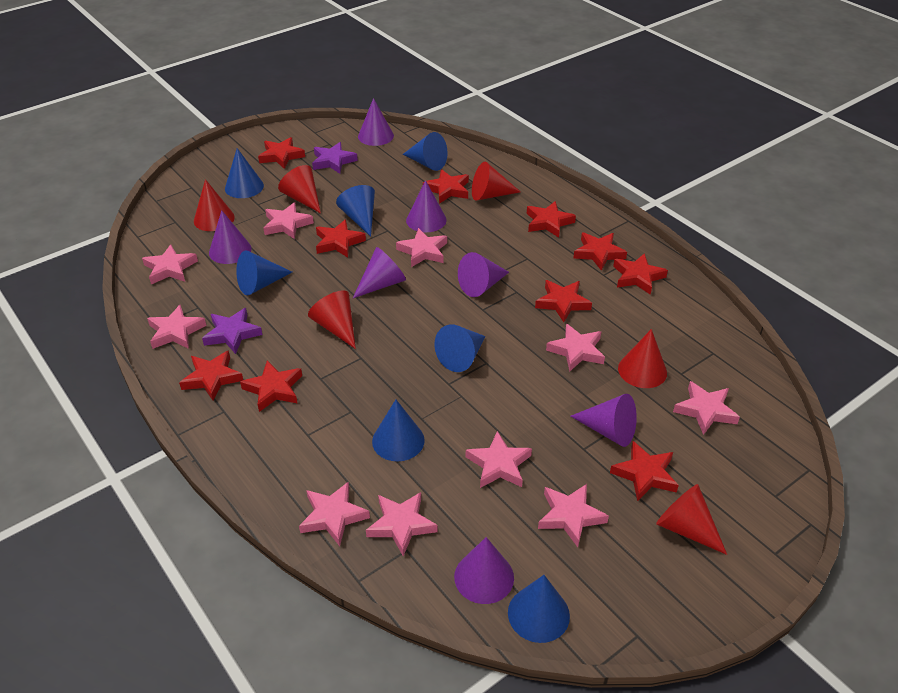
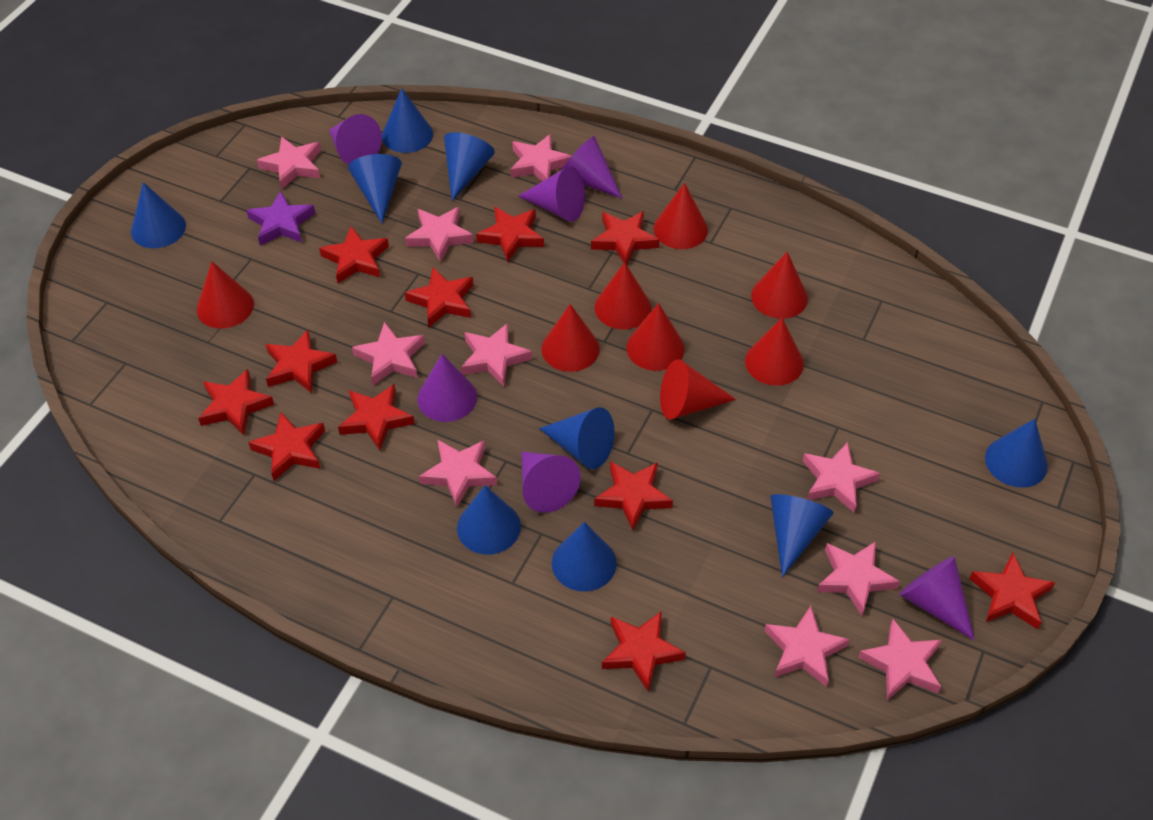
blue cone: [225,148,264,198] [236,251,292,295] [336,185,375,237] [372,400,425,461] [403,132,448,171] [434,324,486,372] [508,575,570,643] = 7 -> [131,182,186,248] [348,154,402,223] [382,88,433,153] [444,132,495,201] [457,485,521,555] [539,407,615,469] [552,522,617,592] [770,494,834,577] [985,419,1048,488] = 9
purple cone: [209,210,252,264] [353,247,406,298] [358,98,394,146] [406,180,447,232] [454,537,514,604] [458,252,509,297] [571,394,637,447] = 7 -> [329,114,382,165] [417,354,477,422] [518,167,585,222] [521,452,581,513] [561,136,622,199] [899,556,975,641] = 6
purple star: [202,308,262,354] [312,142,358,174] = 2 -> [246,191,316,246] = 1
red cone: [194,179,235,231] [278,165,321,213] [308,291,356,349] [472,162,520,201] [618,329,667,388] [656,484,727,555] = 6 -> [197,261,254,328] [541,304,600,372] [594,262,651,330] [626,303,685,371] [654,183,708,249] [660,359,736,419] [745,318,804,386] [751,251,808,319] = 8
red star: [179,350,243,401] [240,360,302,412] [258,137,305,169] [316,220,366,258] [423,169,469,204] [527,201,576,238] [535,280,592,322] [573,232,627,271] [610,441,679,501] [613,253,668,295] = 10 -> [198,369,274,435] [248,412,325,481] [266,330,337,393] [319,226,389,283] [338,384,415,451] [405,267,473,328] [476,207,544,263] [591,211,659,265] [594,461,673,530] [602,611,686,691] [969,553,1055,630] = 11

